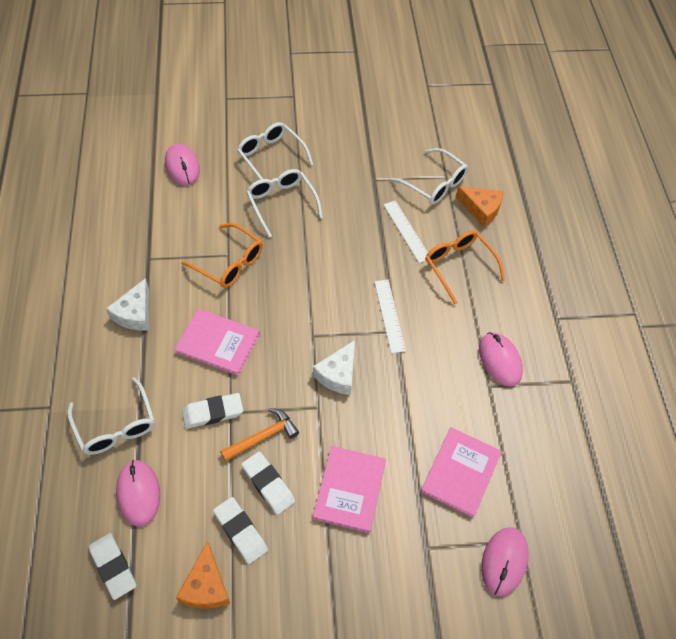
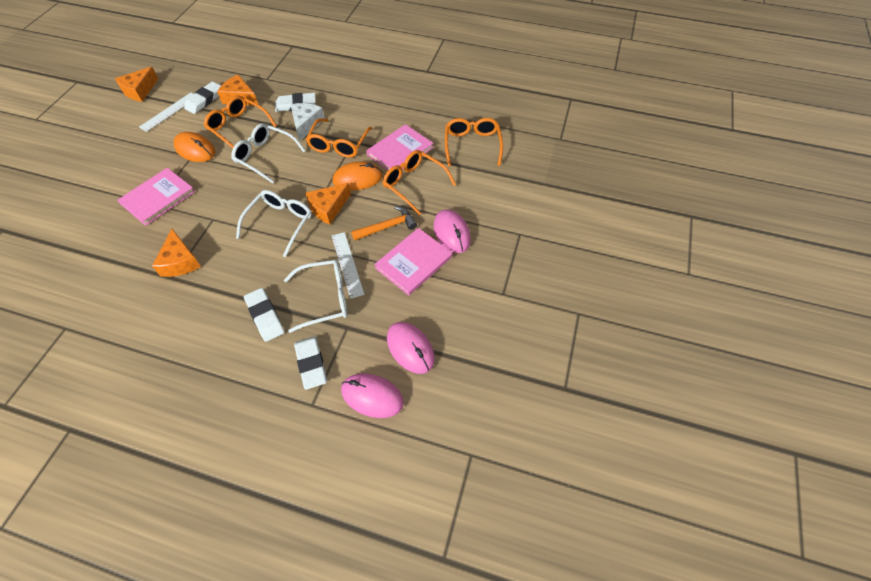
orange cheese: [176,541,230,609] [456,186,504,227] = 2 -> [115,67,158,102] [152,229,201,277] [217,75,258,105] [305,183,351,225] = 4
orange glasses: [181,223,263,288] [425,230,505,305] = 2 -> [204,96,277,148] [306,118,372,158] [382,150,456,215] [445,118,503,167] = 4
orange mouse: none = 0 -> [173,132,215,162] [333,161,383,190] = 2
pink mouse: [116,460,160,527] [165,144,200,186] [479,332,523,386] [481,527,528,596] = 4 -> [341,373,404,418] [387,322,435,374] [433,209,471,253] = 3
white cheese: [106,278,149,331] [313,340,355,395] = 2 -> [291,103,325,141] = 1
white glasses: [67,377,155,455] [237,122,313,180] [246,169,323,237] [391,148,468,205] = 4 -> [231,123,306,184] [236,190,312,257] [284,260,347,333] = 3

